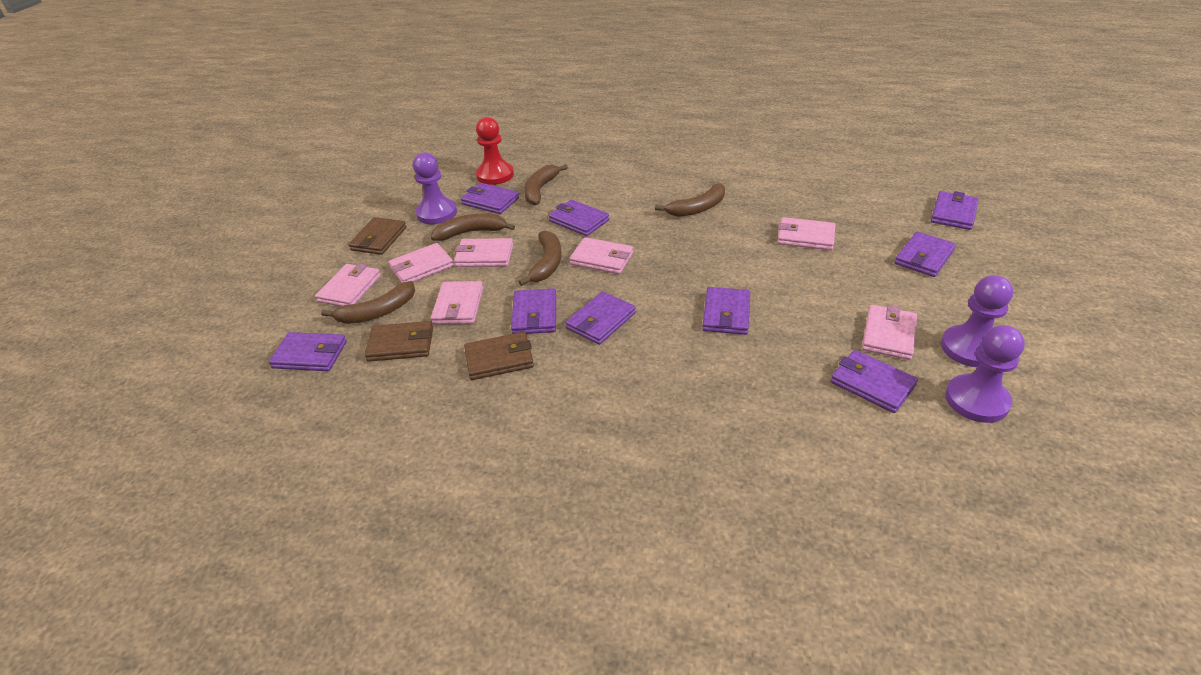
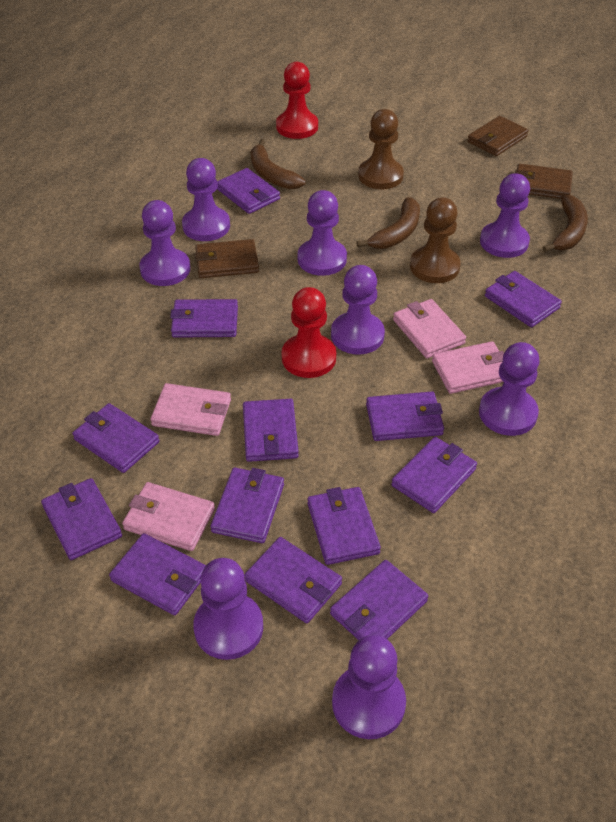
brown banana: [321,281,415,324] [431,214,515,241] [519,230,562,286] [524,164,568,205] [655,183,725,217] = 5 -> [251,139,306,189] [356,197,420,249] [542,195,588,252] = 3
brown pawn: none = 0 -> [358,109,404,189] [410,197,461,283] = 2
pink wallet: [315,263,381,306] [389,243,454,283] [431,281,483,324] [454,238,513,267] [569,237,633,274] [777,217,835,250] [862,305,917,360] = 7 -> [122,482,215,551] [150,383,231,436] [393,299,466,359] [432,341,504,394] = 4
purple pawn: [413,153,457,224] [941,275,1013,367] [945,325,1025,423] = 3 -> [139,200,190,286] [182,158,230,241] [193,558,263,660] [297,190,347,276] [331,265,385,355] [332,635,406,739] [479,342,540,436] [480,173,530,258] = 8
purple wallet: [268,332,347,371] [461,183,519,214] [511,288,556,334] [549,200,609,236] [565,291,636,345] [702,287,750,335] [831,350,918,413] [894,232,956,277] [931,191,979,230] = 9 -> [41,478,122,560] [73,403,160,473] [109,533,206,615] [170,299,238,338] [211,468,284,543] [217,168,280,214] [243,399,299,462] [244,537,342,623] [308,487,381,565] [330,560,428,640] [366,391,444,441] [391,437,477,513] [485,271,562,327] = 13
red pawn: [476,117,514,185] = 1 -> [276,62,318,139] [282,287,336,378] = 2

